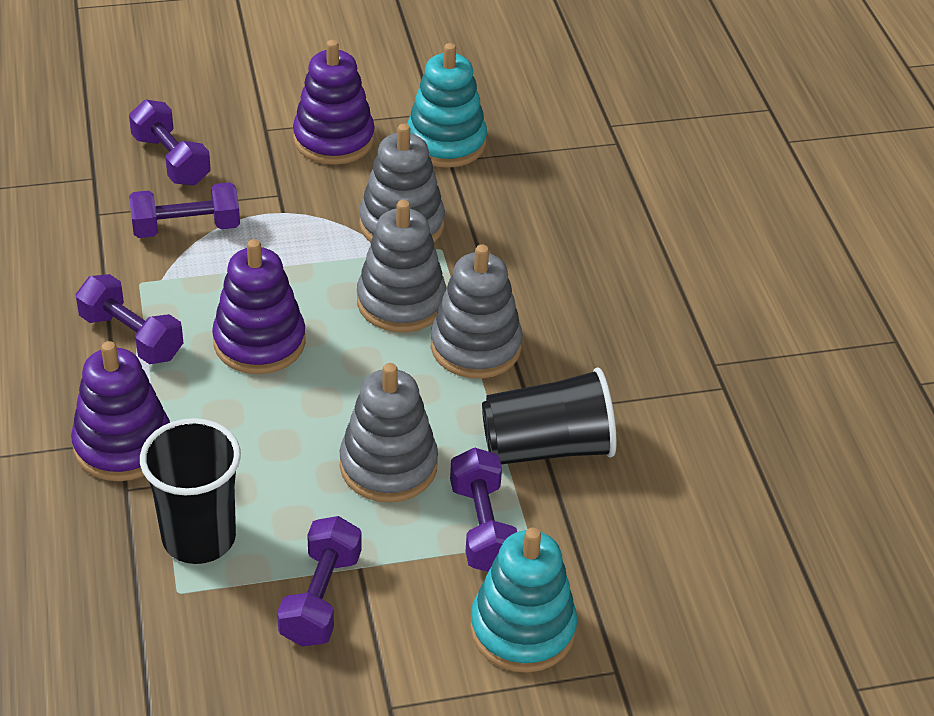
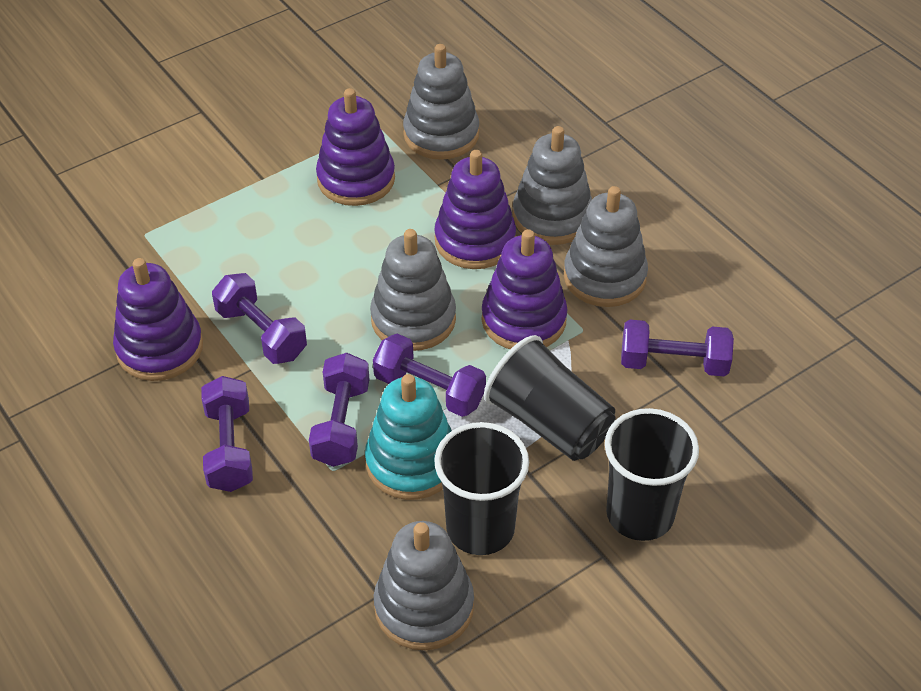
black cup: [140,418,241,564] [482,367,617,464] = 2 -> [434,422,529,555] [484,335,616,461] [605,408,699,541] = 3
grey stacking toy: [340,363,438,503] [357,200,446,332] [359,123,445,243] [431,244,523,379] = 4 -> [370,229,456,351] [374,521,474,651] [403,44,479,160] [513,126,592,245] [564,186,648,307] = 5
purple stacking toy: [71,341,170,481] [212,239,306,374] [293,40,375,165] = 3 -> [113,258,203,381] [316,88,395,206] [434,150,516,269] [482,229,568,349] = 4
turquoise stacking toy: [407,43,487,168] [470,528,577,673] = 2 -> [365,374,452,500] = 1

